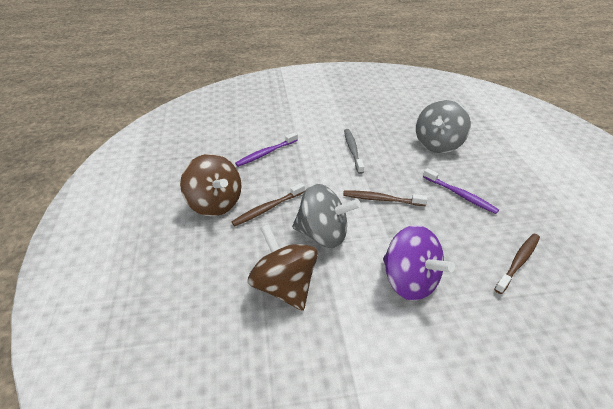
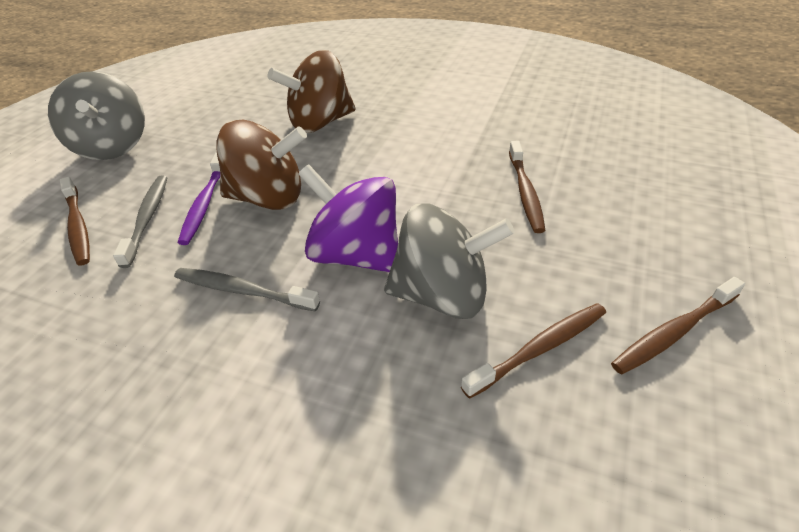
brown toothbrush: [231,183,305,226] [343,191,428,206] [494,234,540,294] = 3 -> [60,177,90,266] [461,303,606,399] [509,141,545,233] [611,277,745,374] = 4
grey toothbrush: [344,129,364,174] = 1 -> [113,175,167,268] [174,268,320,311] = 2
purple toothbrush: [235,132,298,167] [423,168,499,214] = 2 -> [177,152,220,245] = 1

